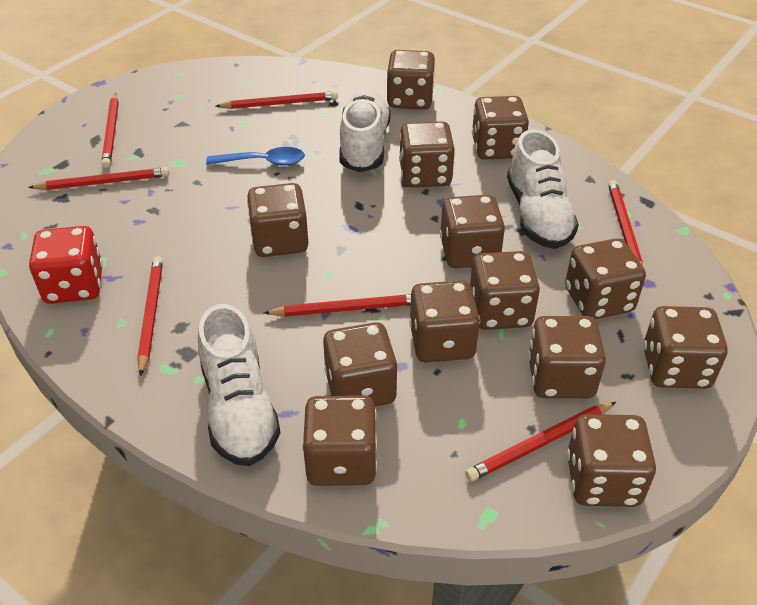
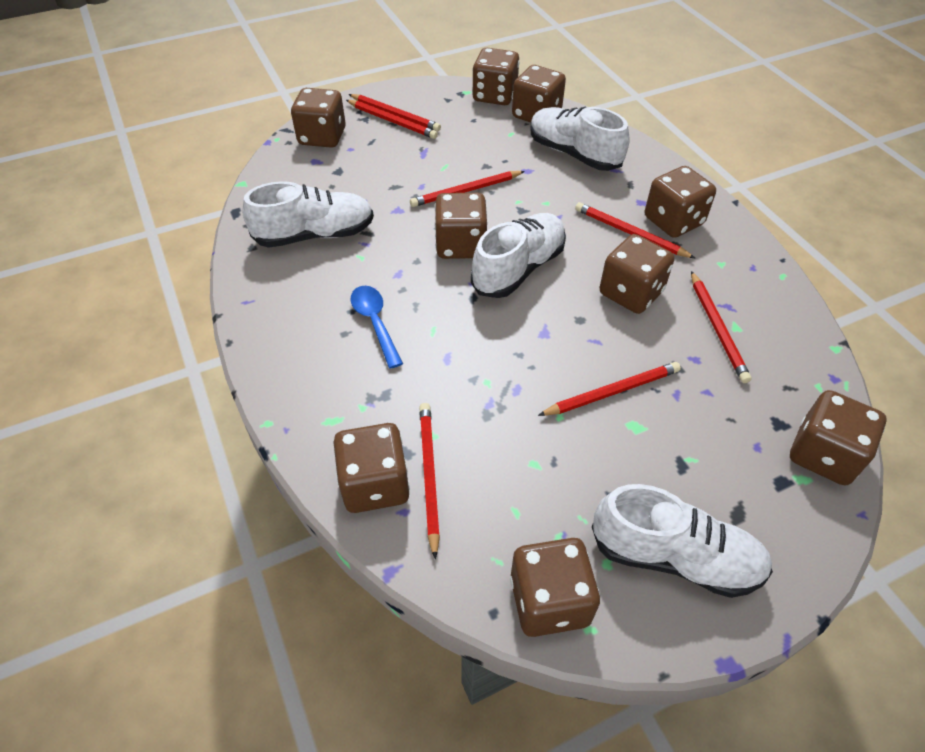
brown dice: [247,183,309,257] [302,395,377,486] [323,322,398,406] [387,50,435,110] [399,121,455,187] [409,280,480,363] [440,195,505,268] [470,251,540,330] [472,96,529,160] [528,316,606,398] [565,238,646,319] [567,414,656,507] [643,306,728,389] = 13 -> [291,88,346,148] [333,423,410,513] [434,193,487,259] [472,48,520,105] [510,538,600,637] [512,65,566,123] [599,234,675,314] [645,166,716,238] [790,390,887,485] = 9
red dice: [29,226,103,304] = 1 -> none = 0
white shoe: [198,304,280,466] [339,90,391,172] [507,129,579,249] = 3 -> [242,181,374,248] [471,213,566,298] [530,107,630,171] [592,484,773,598] = 4

